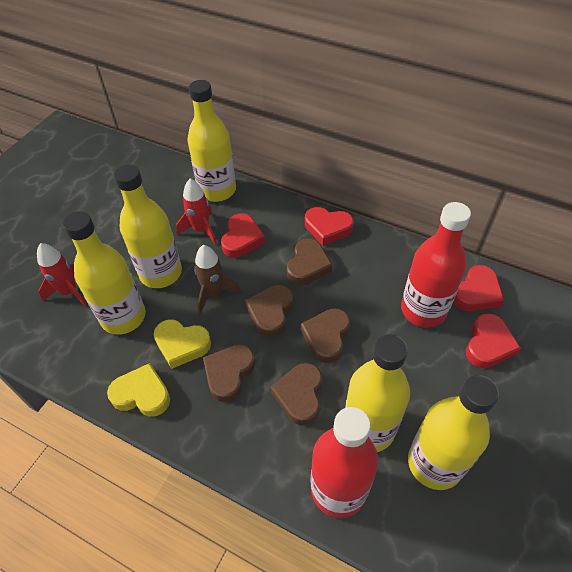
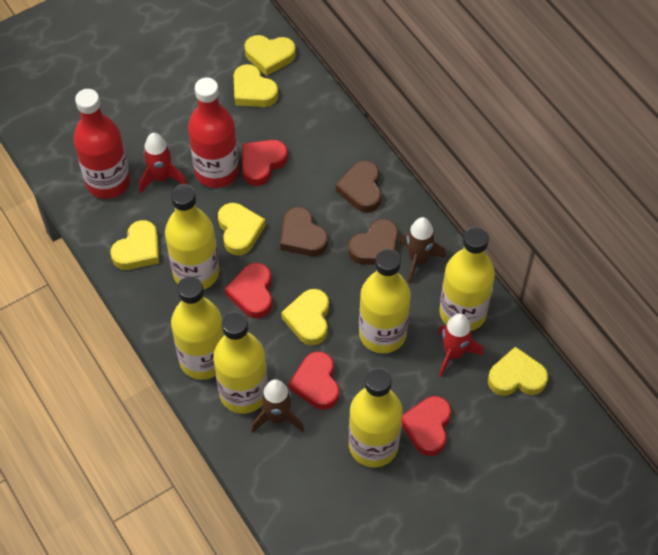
brown heart: [203,345,255,402] [245,285,293,337] [271,363,322,426] [287,238,333,285] [301,308,350,363] = 5 -> [280,207,328,256] [336,161,381,213] [348,219,398,265] = 3
brown rocket: [194,245,241,314] = 1 -> [251,379,304,433] [400,217,446,283] = 2
yellow bottle: [63,211,146,335] [114,164,182,288] [187,80,236,202] [345,334,410,452] [408,375,499,490] = 5 -> [165,184,219,289] [171,276,224,380] [213,312,268,414] [349,368,403,467] [359,249,411,353] [439,227,495,331] = 6
yellow heart: [107,363,170,417] [154,319,211,369] = 2 -> [110,220,159,270] [218,203,266,255] [233,64,278,107] [244,35,296,76] [281,289,329,345] [488,347,548,396] = 6

